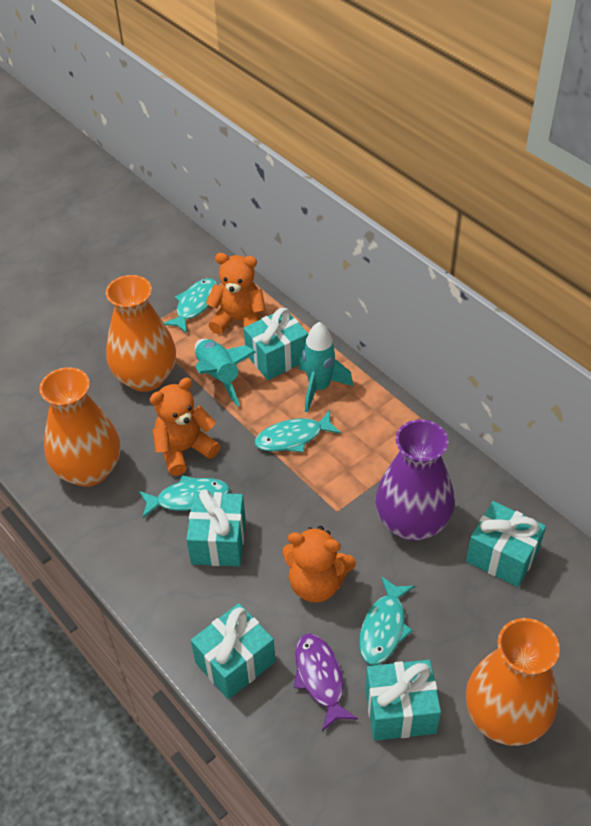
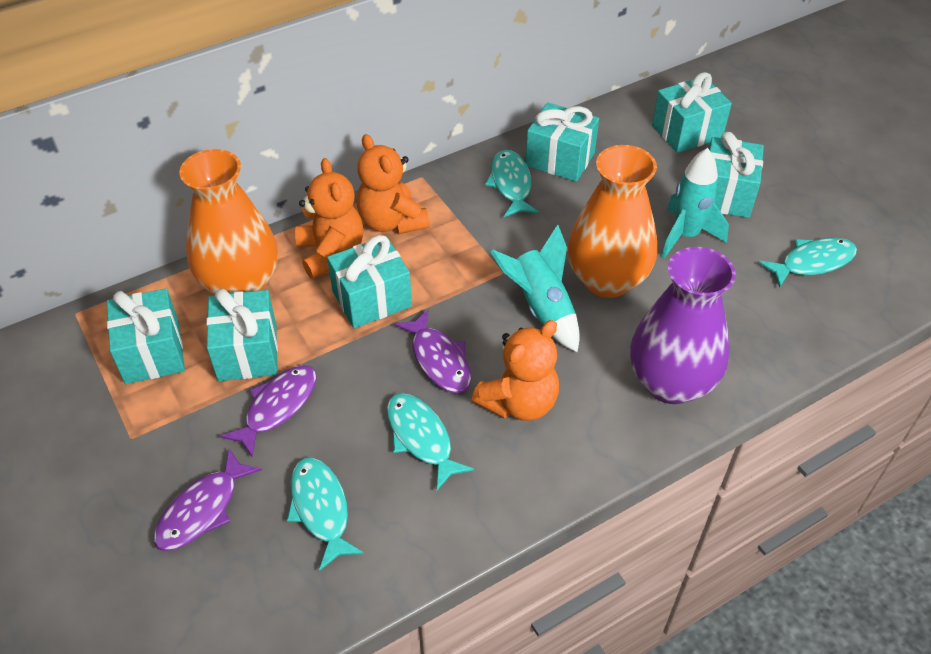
orange vase: [39,367,120,487] [106,275,176,392] [466,618,560,746] = 3 -> [179,149,278,295] [568,145,657,298] = 2
purple fish: [294,634,358,731] = 1 -> [154,448,262,551] [220,365,317,457] [394,310,471,393] = 3
turquoise gift: [186,489,246,566] [191,603,275,699] [244,308,308,380] [365,660,441,741] [466,501,546,587] = 5 -> [107,288,185,384] [206,289,278,381] [327,235,412,328] [525,102,599,182] [652,72,732,153] [709,132,764,218] = 6

